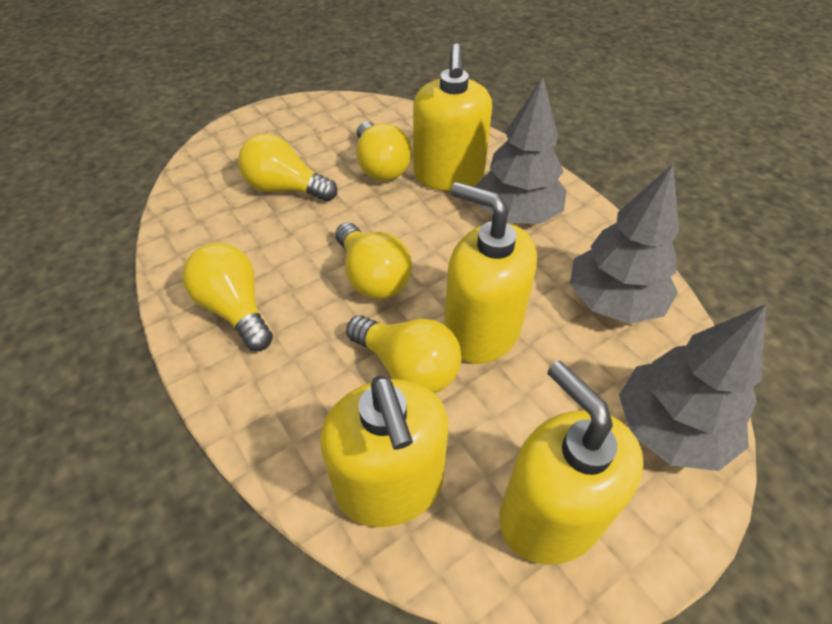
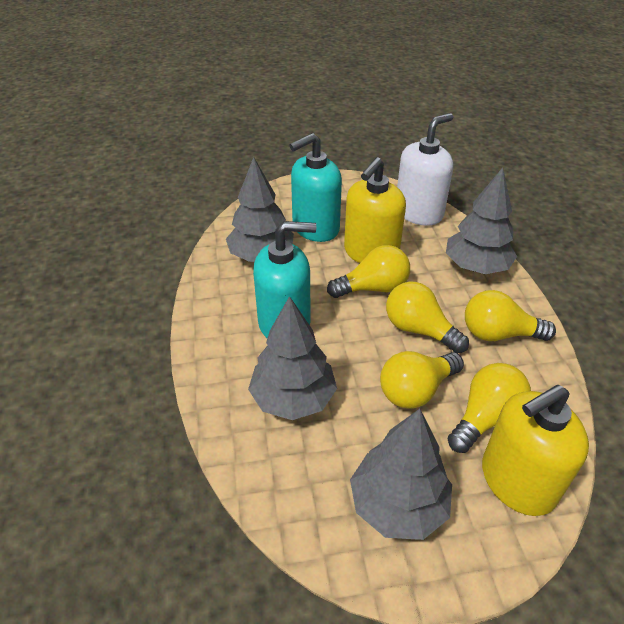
grey tree: [475,77,567,224] [570,164,679,324] [619,304,766,471] = 3 -> [226,157,294,262] [248,296,337,420] [350,409,452,540] [446,167,517,274] = 4
turquoise soap dispenser: none = 0 -> [253,221,316,338] [290,133,342,242] = 2
white soap dispenser: none = 0 -> [397,113,453,226] = 1
yellow soap dispenser: [320,376,448,527] [413,43,492,191] [444,182,537,364] [499,361,644,565] = 4 -> [344,157,406,263] [482,385,589,516] = 2

